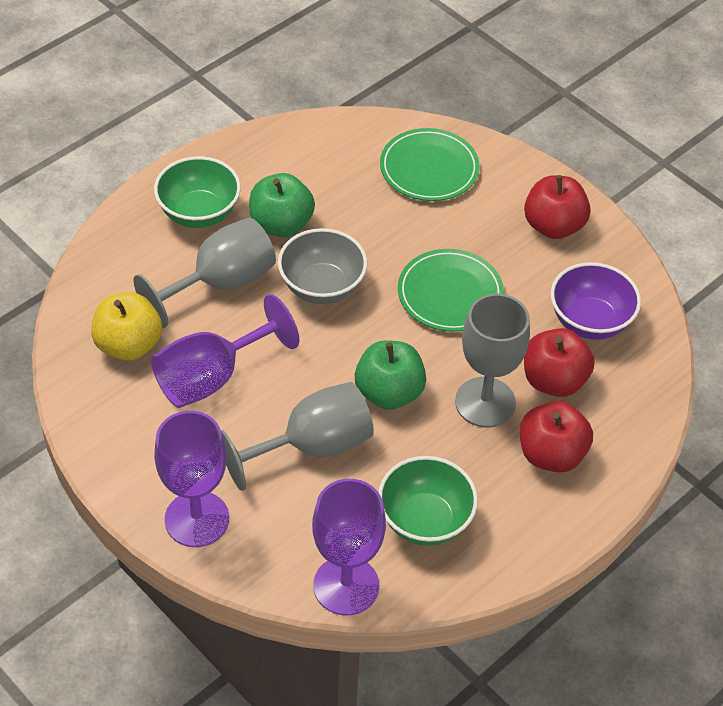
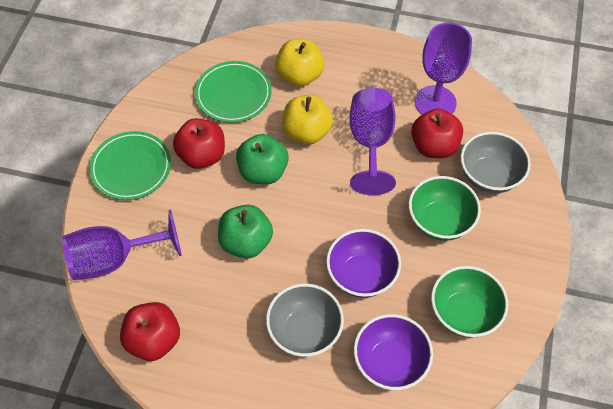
grey bowl: [278,228,367,304] = 1 -> [266,283,344,357] [461,132,531,193] = 2
grey goblet: [133,217,276,328] [221,382,374,491] [455,293,530,428] = 3 -> none = 0
purple bowl: [551,262,641,340] = 1 -> [326,229,401,298] [354,314,433,390] = 2
yellow apple: [91,292,162,361] = 1 -> [275,39,324,87] [282,95,333,144] = 2

